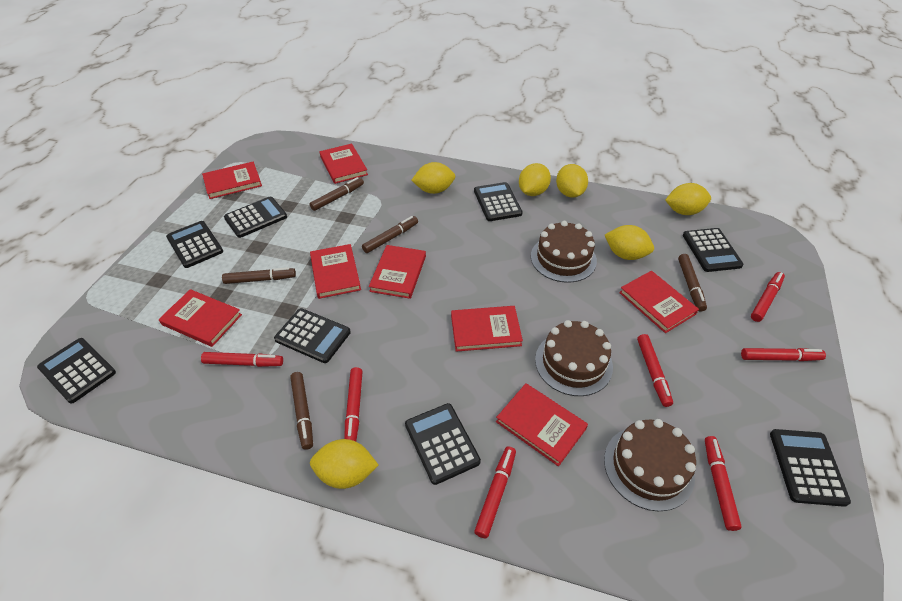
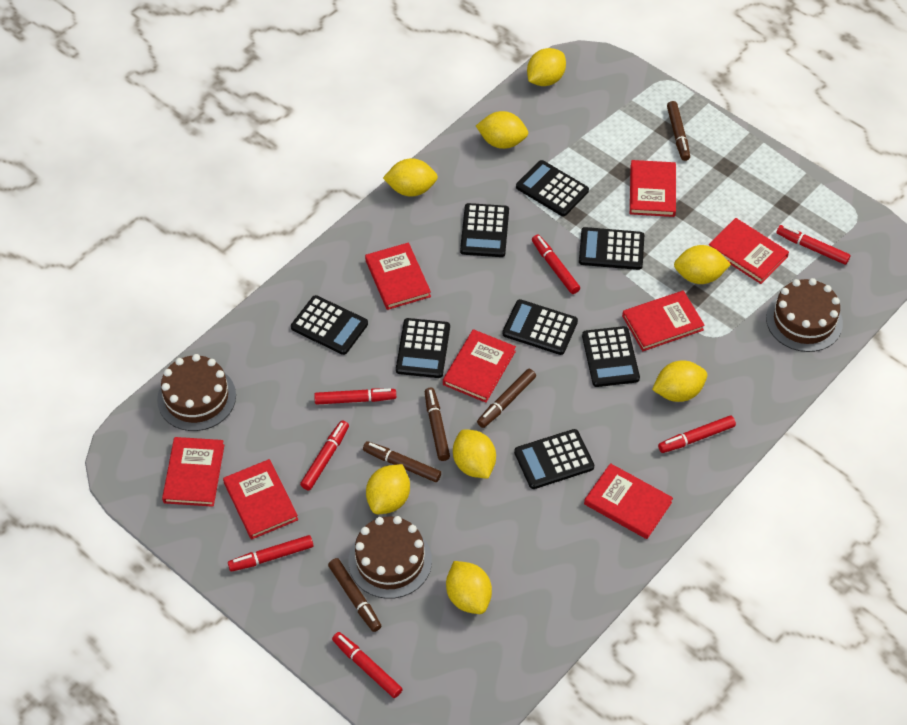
yellow lemon: [310,439,378,489] [411,162,455,194] [519,163,551,196] [556,164,588,198] [605,225,654,260] [665,183,711,215] = 6 -> [366,464,410,514] [383,158,438,197] [446,561,492,614] [453,429,496,479] [476,111,528,149] [527,48,566,86] [652,360,707,402] [674,245,731,284] = 8

